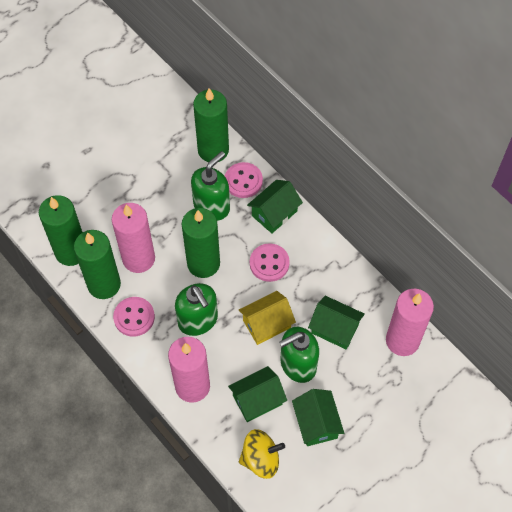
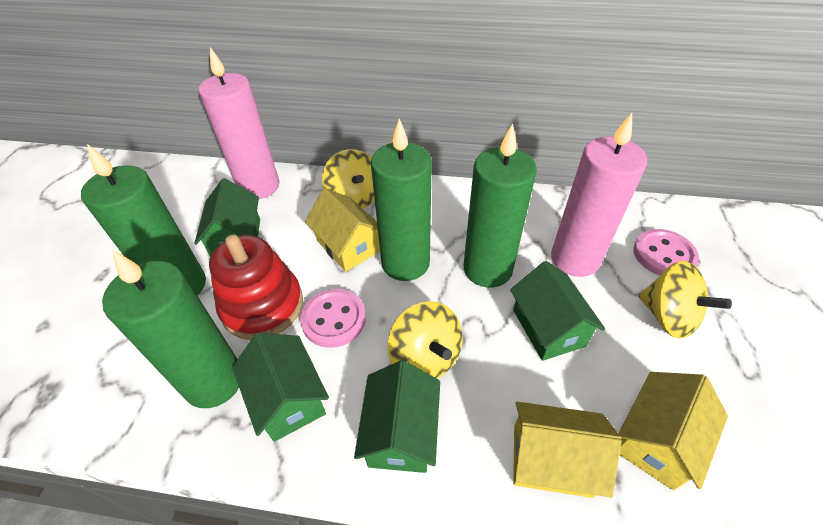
green soap dispenser: [175,283,218,336] [191,151,230,221] [279,327,319,383] = 3 -> none = 0
pink button: [113,297,155,337] [225,162,263,198] [250,243,290,282] = 3 -> [300,289,366,348] [633,229,699,275] = 2
pink candle: [112,203,155,273] [168,337,210,403] [386,289,434,356] = 3 -> [198,47,280,199] [551,113,647,277] = 2
red stacking toy: none = 0 -> [209,234,303,340] = 1
yellow house: [239,291,296,345] = 1 -> [305,188,380,272] [513,402,622,498] [619,372,728,490] = 3
yellow spinning top: [239,429,285,479] = 1 -> [322,149,375,209] [388,301,463,379] [638,261,732,338] = 3

